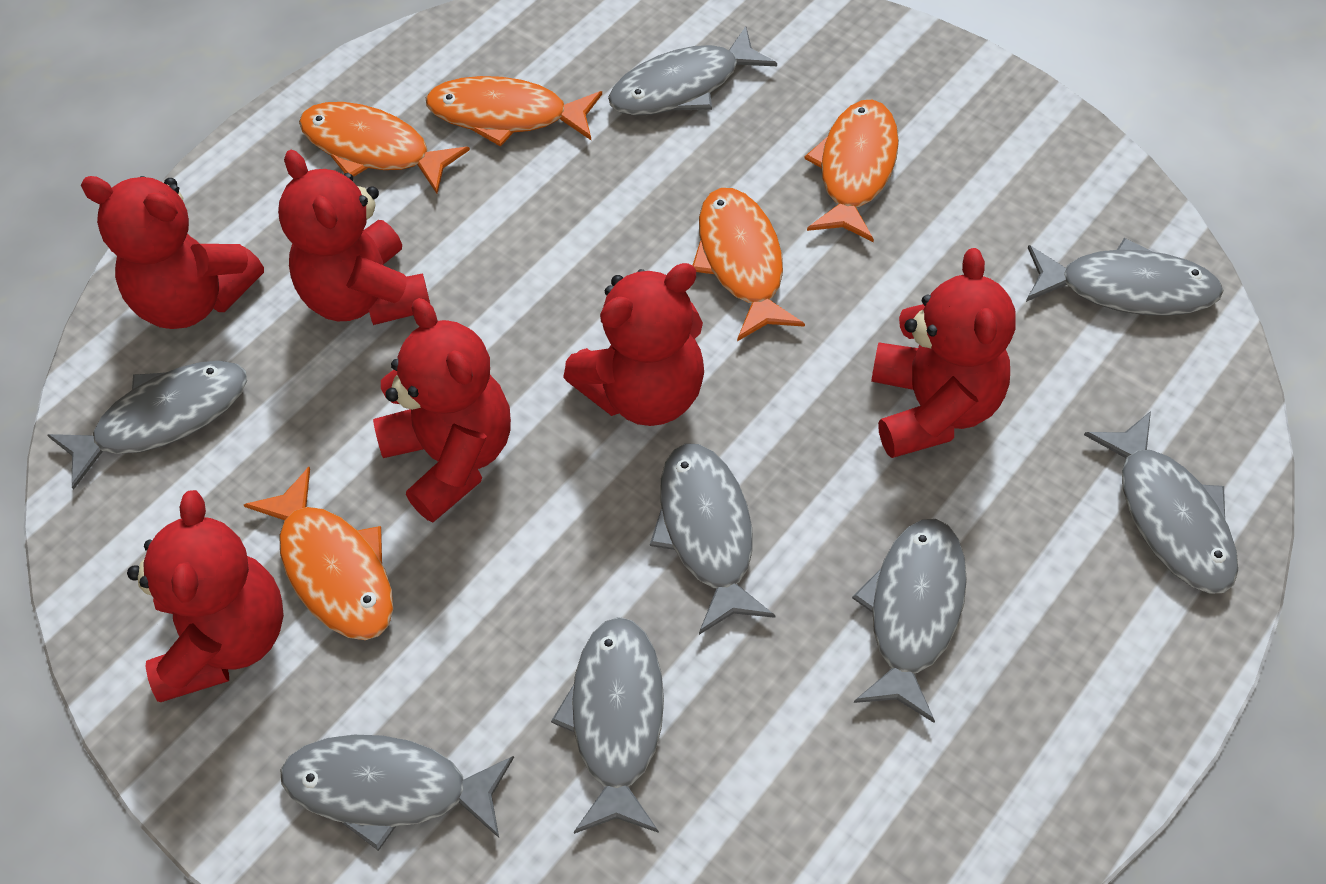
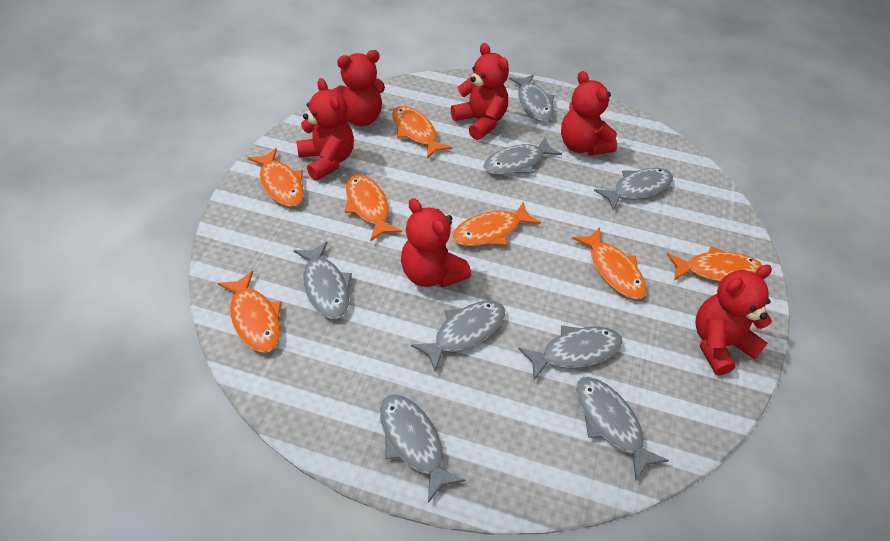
orange fish: [244,467,393,640] [299,102,470,193] [426,76,602,147] [692,188,805,341] [804,99,899,242] = 5 -> [218,271,282,353] [248,148,304,207] [345,175,402,241] [392,106,453,159] [452,202,541,246] [572,228,647,299] [667,246,763,282] = 7

